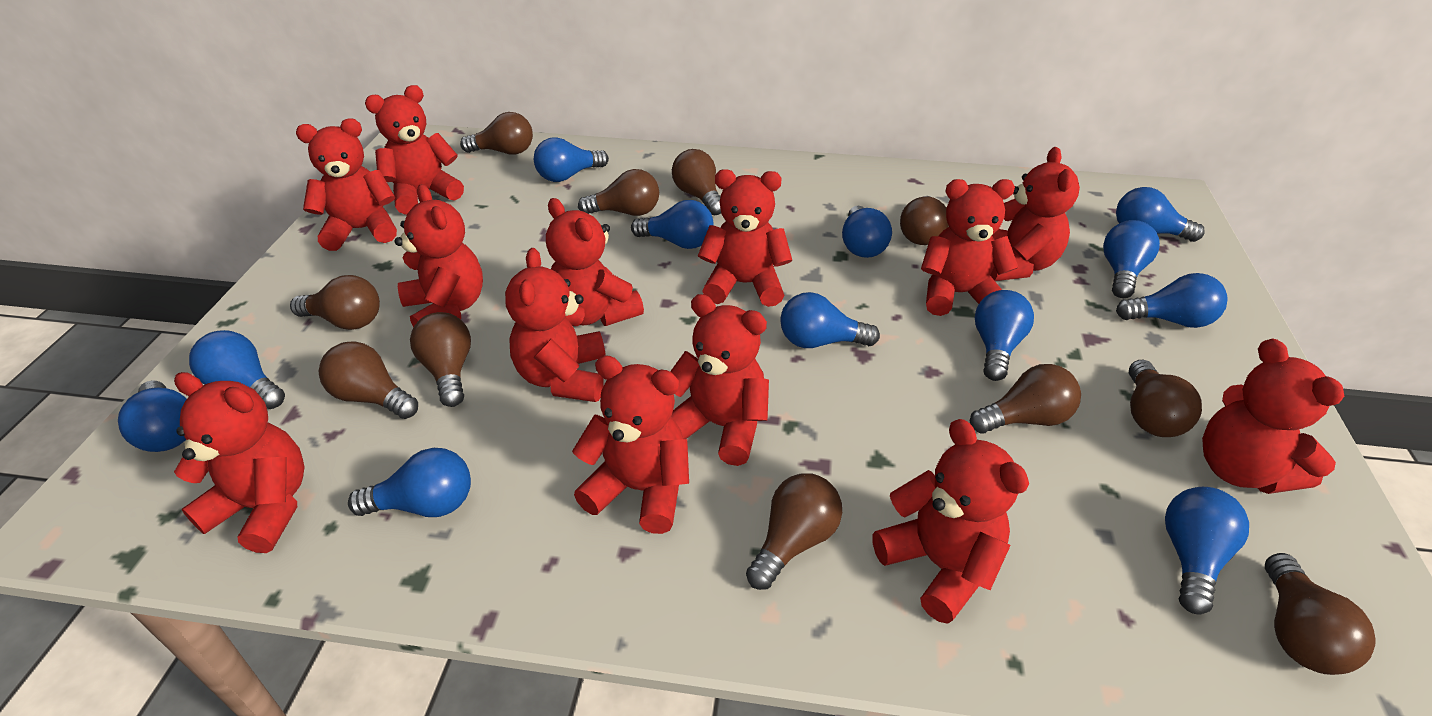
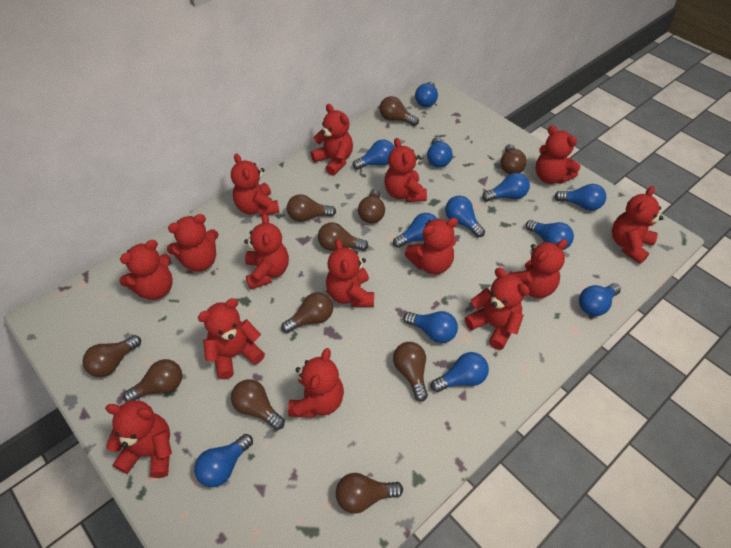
red teddy bear: [174,372,305,553] [296,118,397,251] [365,85,464,215] [395,184,483,327] [505,248,605,402] [546,198,644,326] [572,355,689,534] [670,294,769,466] [698,169,792,307] [872,419,1029,624] [921,179,1019,316] [990,147,1080,281] [1202,338,1344,494] = 13 -> [105,400,172,478] [119,240,173,300] [167,214,219,272] [198,298,265,379] [231,153,280,216] [244,214,289,290] [288,348,344,418] [311,104,353,176] [326,239,374,307] [384,138,427,202] [404,218,458,274] [465,268,530,350] [508,239,568,298] [535,125,580,184] [612,186,663,264] = 15

